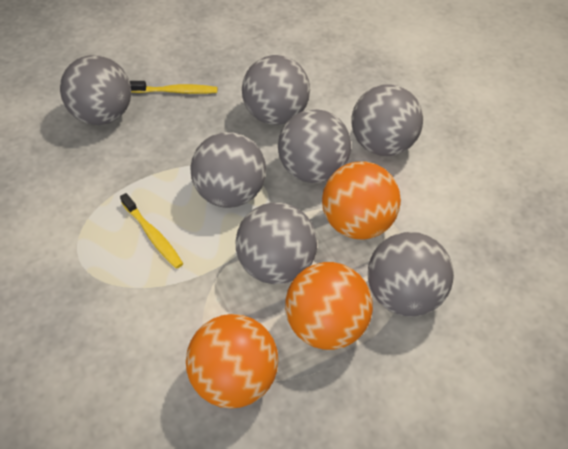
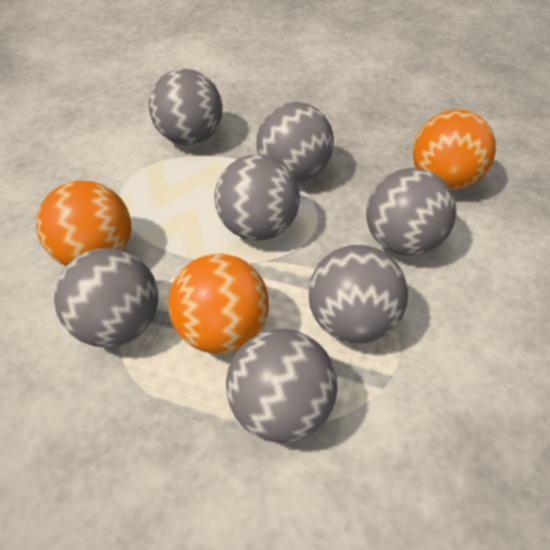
yellow toothbrush: [120,193,183,269] [130,81,217,94] = 2 -> none = 0

